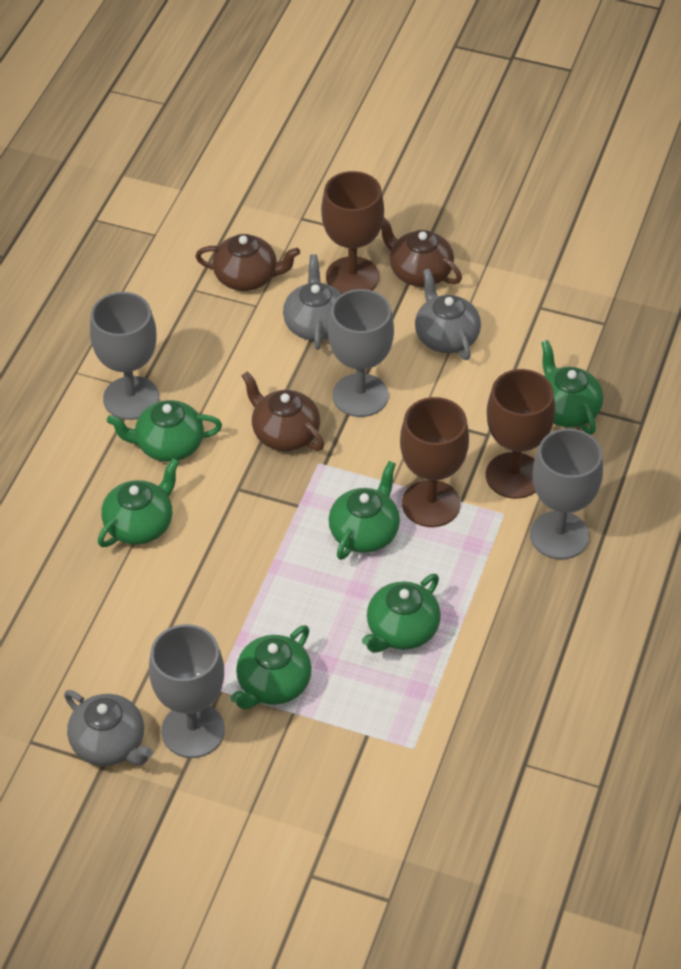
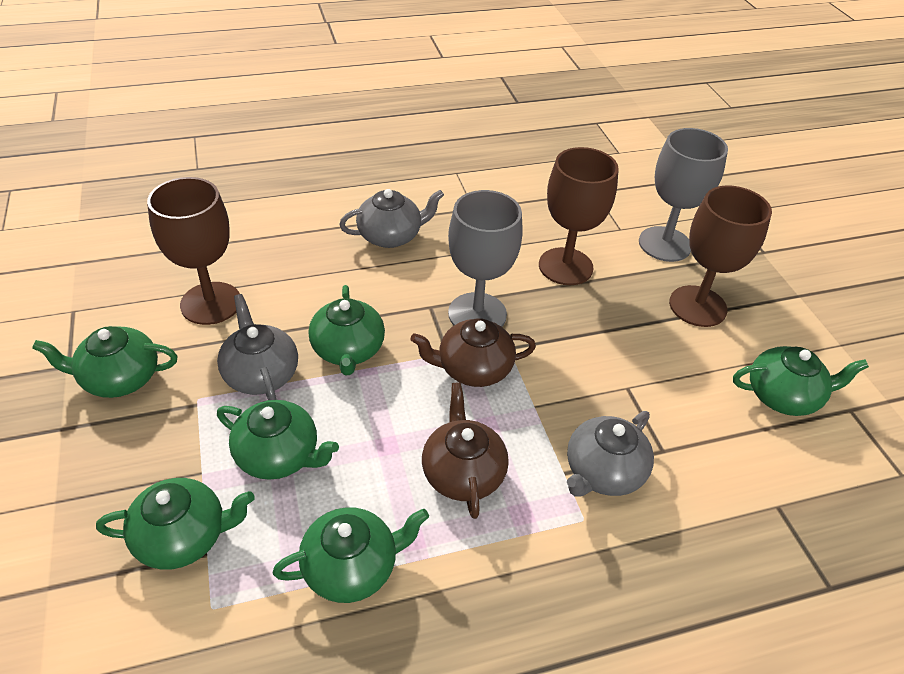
brown teapot: [195,234,300,291] [241,372,324,451] [381,217,462,287] = 3 -> [410,318,536,387] [422,382,509,519] = 2
grey goblet: [90,292,159,420] [149,624,225,758] [328,289,394,417] [530,429,603,559] = 4 -> [448,190,523,327] [639,128,728,262] = 2

